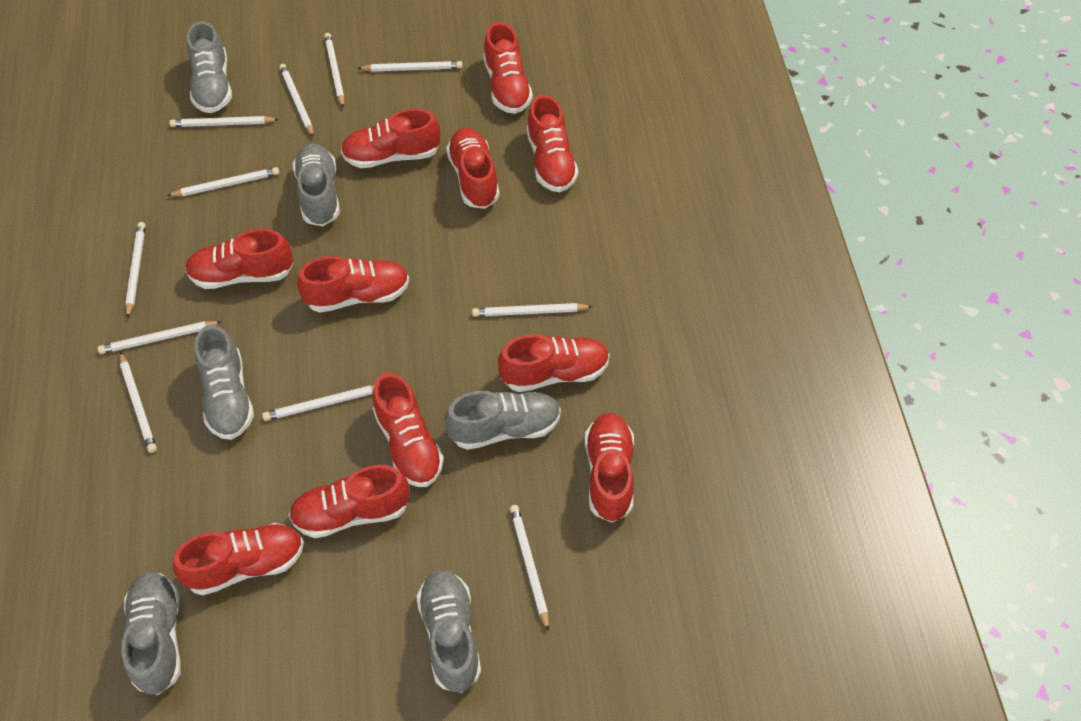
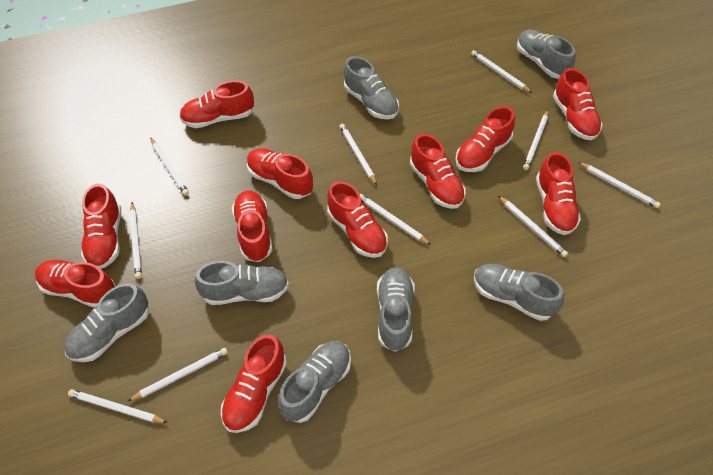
grey shoe: [121,572,180,695] [187,21,232,113] [195,325,254,440] [293,144,340,226] [417,570,481,693] [445,391,561,450] = 6 -> [64,283,149,362] [195,261,289,305] [278,341,351,423] [344,56,399,119] [377,267,414,352] [474,264,564,321] [517,30,576,79] = 7
white pencil: [98,321,222,354] [120,352,157,453] [125,222,146,319] [167,167,279,196] [170,116,279,127] [262,385,375,421] [279,64,314,138] [324,33,344,107] [357,61,462,72] [472,303,593,317] [510,505,549,632] = 11 -> [68,389,167,423] [127,348,228,402] [130,202,142,279] [150,137,189,196] [339,124,377,185] [360,194,431,245] [471,50,532,93] [498,196,568,257] [523,110,549,170] [578,162,660,208] = 10

